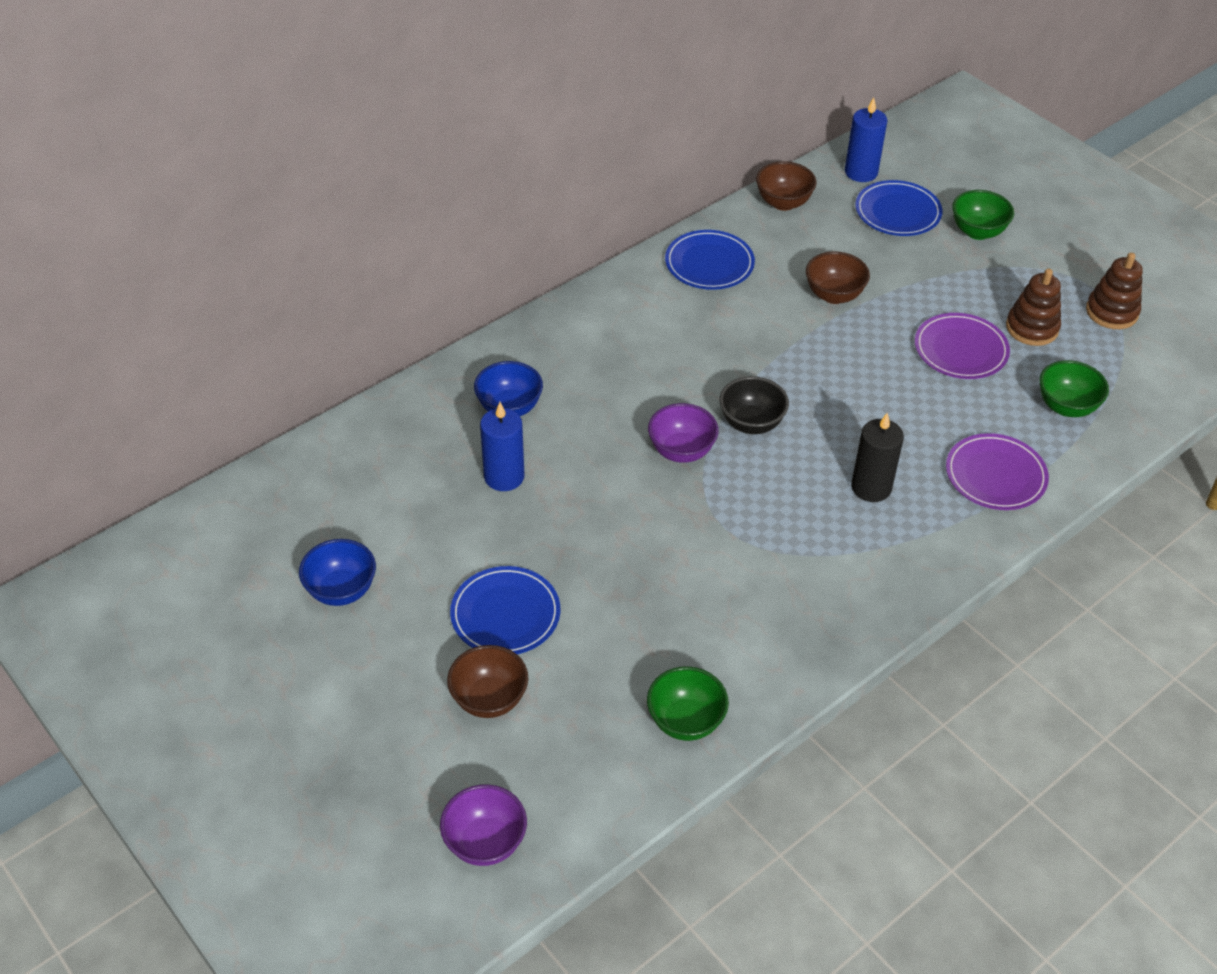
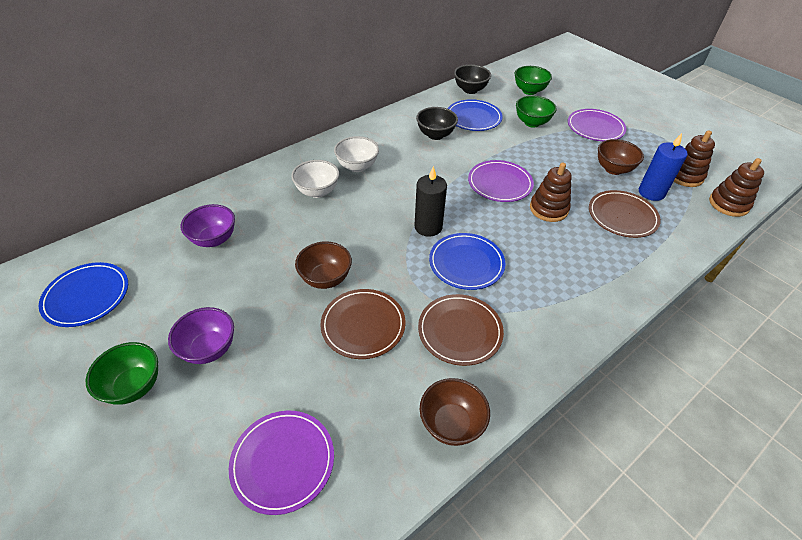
black bowl: [720,376,789,434] = 1 -> [416,107,458,140] [454,65,491,94] = 2
blue bowl: [299,539,376,606] [474,361,543,416] = 2 -> none = 0
blue candle: [480,402,525,491] [845,97,887,182] = 2 -> [639,133,688,201] = 1
brown plate: none = 0 -> [320,289,406,359] [418,294,504,366] [589,190,661,238] = 3
brown stacking toy: [1006,269,1061,346] [1086,253,1143,329] = 2 -> [530,163,572,222] [674,130,715,187] [709,158,764,217] = 3
purple plate: [915,313,1010,379] [946,433,1049,510] = 2 -> [229,410,334,515] [468,160,534,202] [568,109,627,141] = 3
white bowl: none = 0 -> [291,160,339,198] [334,136,379,172] = 2

